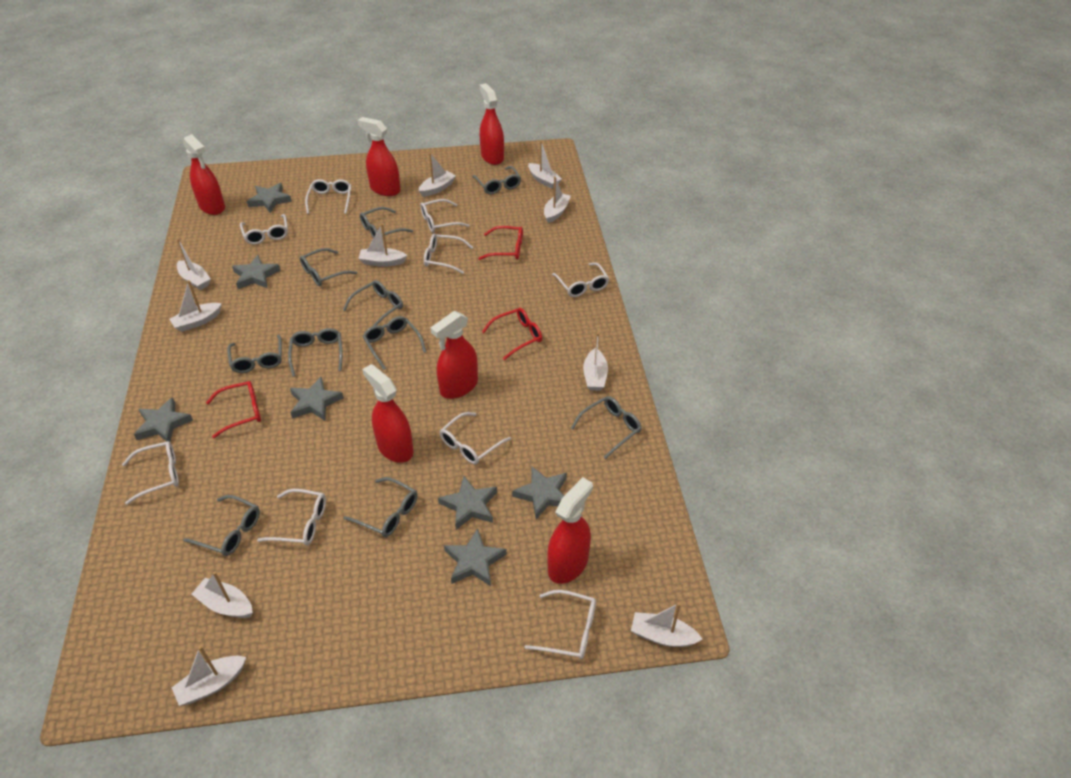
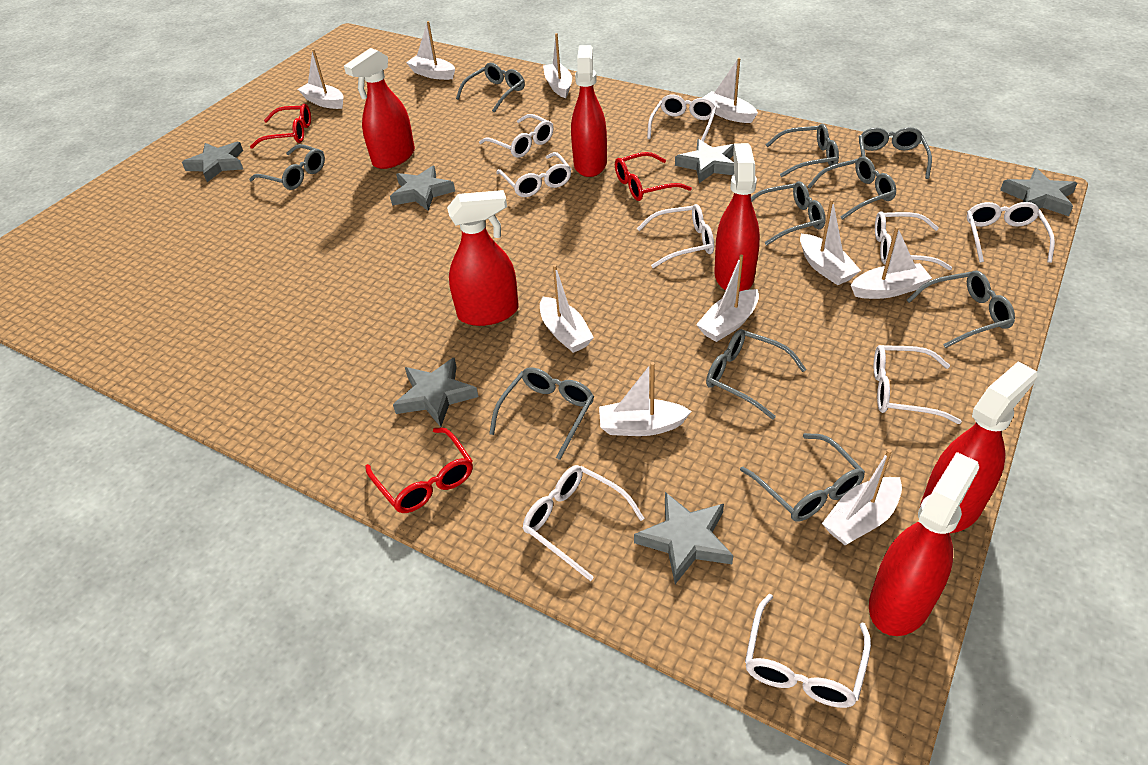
grey star: [134,397,193,442] [232,255,281,289] [247,183,292,213] [290,377,344,421] [438,476,497,530] [444,528,507,586] [512,467,567,519] = 7 -> [182,142,243,182] [390,166,455,211] [393,357,478,427] [634,492,733,584] [675,139,734,183] [1000,168,1077,216] = 6

